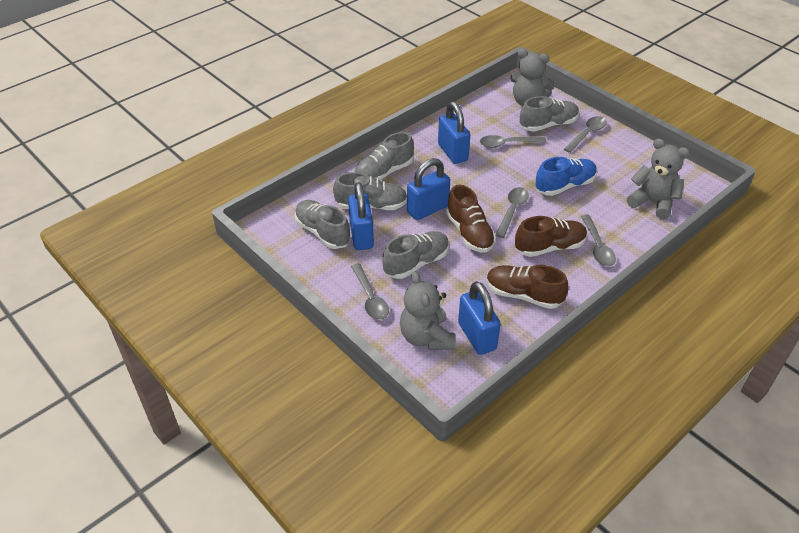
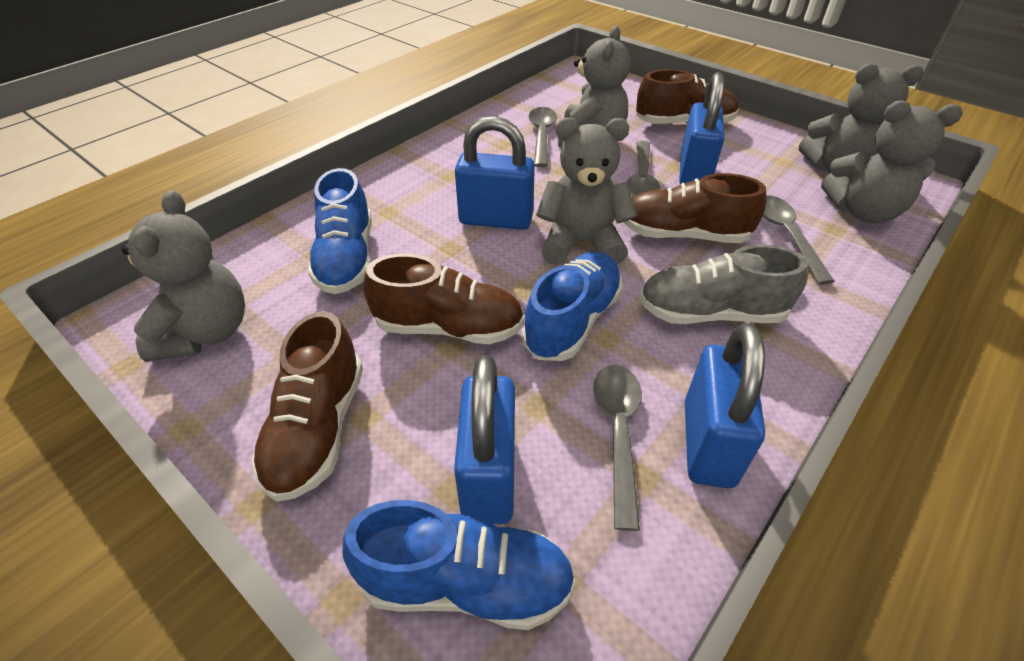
blue shoe: [535,157,597,196] = 1 -> [308,168,372,294] [342,500,576,630] [522,252,623,361] = 3
brown shoe: [446,184,496,252] [487,265,568,309] [515,216,587,257] = 3 -> [252,311,363,502] [364,254,524,344] [624,173,766,243] [636,69,739,124] = 4
grey shoe: [295,200,351,249] [333,172,407,210] [354,132,414,181] [383,231,449,279] [520,96,579,132] = 5 -> [639,244,808,324] = 1
grey spoon: [351,264,389,320] [480,135,546,148] [495,187,529,238] [564,116,607,153] [581,214,616,266] = 5 -> [528,107,557,167] [593,365,642,531] [627,141,660,197] [763,195,835,285] = 4
grey teddy bear: [400,271,455,350] [510,49,555,106] [627,139,690,219] = 3 -> [121,190,245,362] [536,117,637,265] [558,26,630,147] [799,63,924,179] [821,100,963,223] = 5

